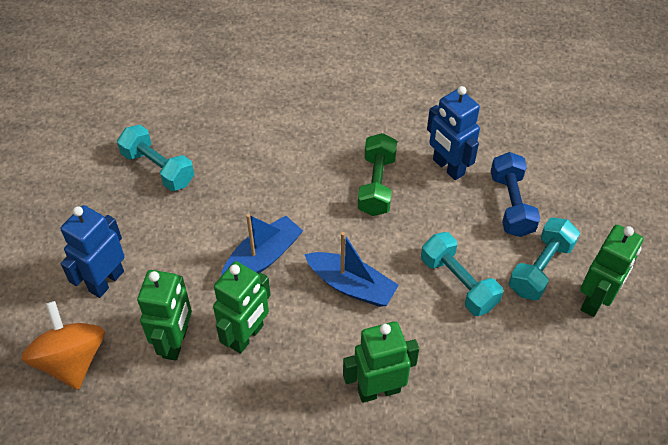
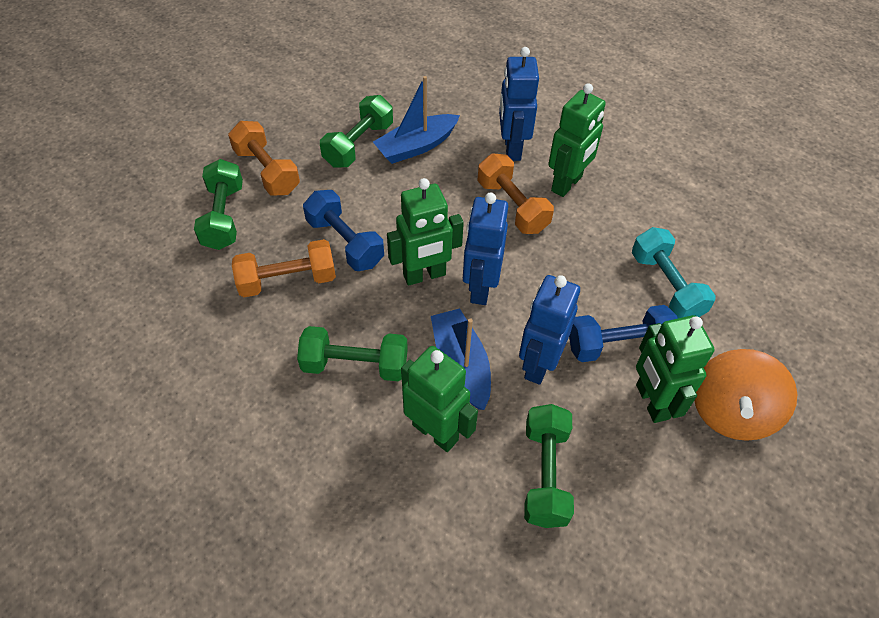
blue dumbbell: [491,152,540,237] = 1 -> [303,190,384,271] [569,305,678,362] = 2
blue robot: [61,205,125,298] [427,86,480,180] = 2 -> [463,193,508,305] [499,47,539,161] [519,275,580,385] = 3
green dumbbell: [358,133,397,216] = 1 -> [194,159,243,250] [297,326,408,381] [320,95,393,168] [524,404,574,528] = 4
orange dumbbell: none = 0 -> [228,121,300,195] [232,239,336,297] [478,153,554,234] = 3
turquoise dumbbell: [117,125,195,191] [421,232,503,316] [509,218,580,301] = 3 -> [632,227,716,318] = 1

